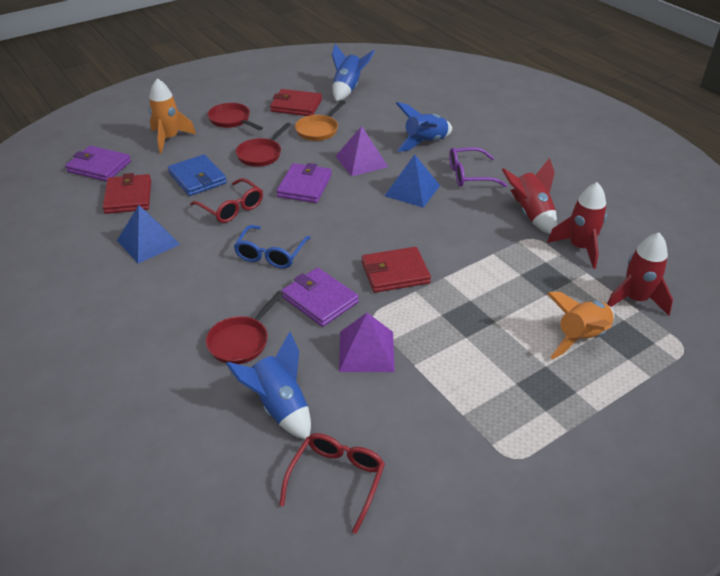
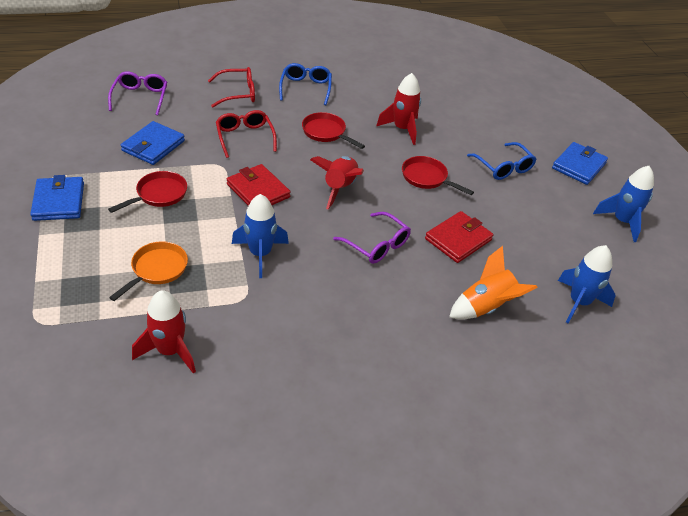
blue glasses: [234,225,311,269] = 1 -> [279,63,332,105] [467,142,536,180] = 2
blue pyramid: [117,205,180,263] [385,154,440,208] = 2 -> none = 0
blue wallet: [168,154,227,196] = 1 -> [30,175,84,221] [121,121,185,165] [552,142,608,185] = 3
orange rocket: [149,78,196,153] [547,292,614,359] = 2 -> [449,246,538,320] = 1
purple glasses: [449,147,507,187] = 1 -> [108,71,167,115] [333,212,411,264] = 2
purple pyramid: [335,126,388,176] [339,313,395,372] = 2 -> none = 0
purple wallet: [65,146,131,182] [276,163,332,203] [281,268,359,327] = 3 -> none = 0
red wallet: [103,173,151,214] [270,89,322,116] [362,247,431,293] = 3 -> [227,164,291,206] [425,211,493,263] = 2

